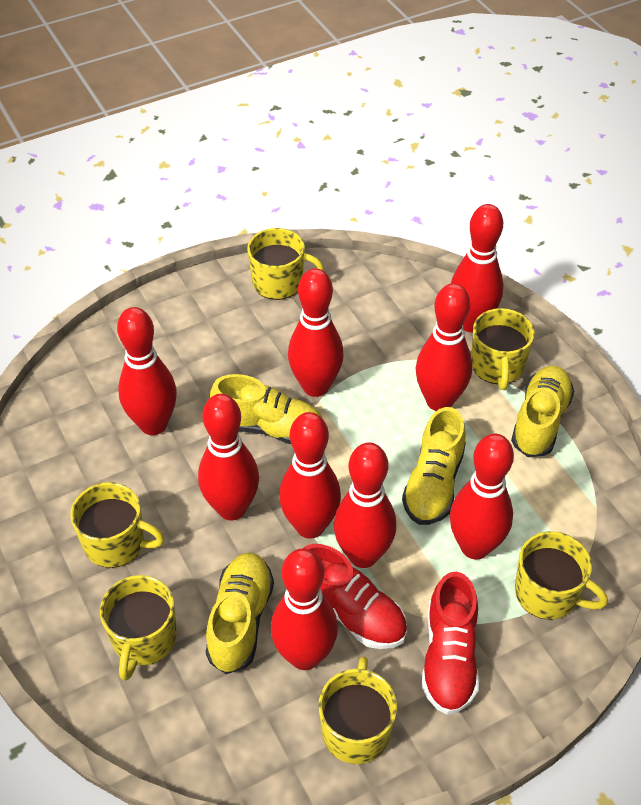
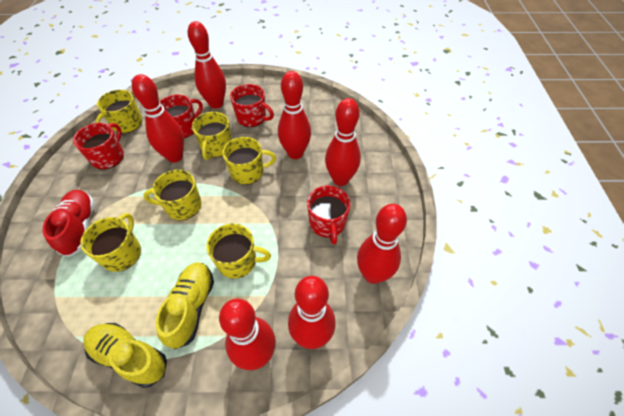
red bowling pin: [117,307,177,435] [198,394,259,521] [271,549,338,670] [279,412,341,539] [288,268,344,397] [334,442,396,568] [416,283,472,411] [450,434,514,559] [451,204,504,332] = 9 -> [132,74,184,163] [188,21,226,109] [219,299,276,370] [278,71,311,159] [288,276,336,349] [325,98,361,186] [357,204,407,284] = 7
red mug: none = 0 -> [73,123,124,170] [160,95,203,138] [230,84,274,127] [307,185,351,245] = 4
red shoe: [302,544,407,649] [422,572,479,715] = 2 -> [42,190,95,257] = 1
yellow shoe: [206,553,274,674] [210,374,322,444] [402,407,466,525] [511,366,574,457] = 4 -> [83,323,167,388] [155,262,214,350] = 2

